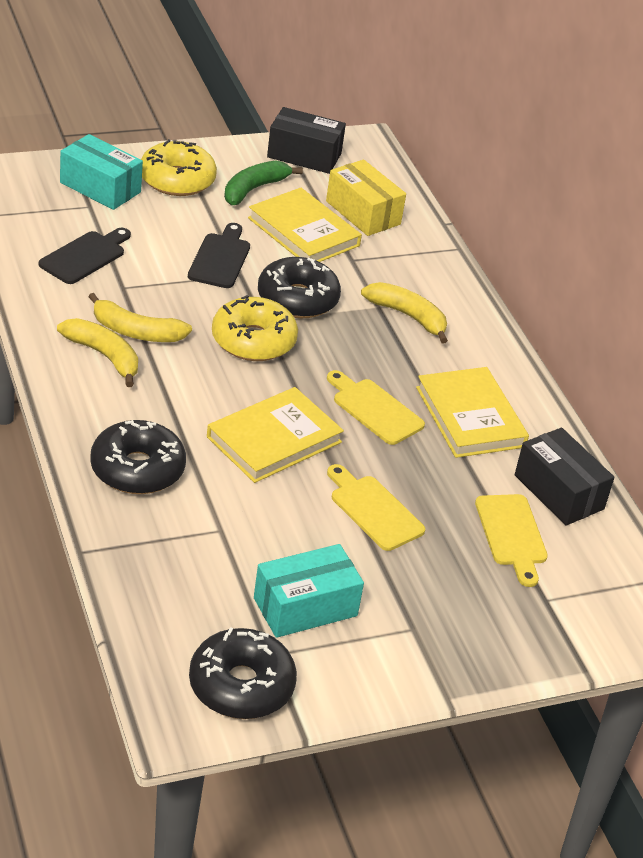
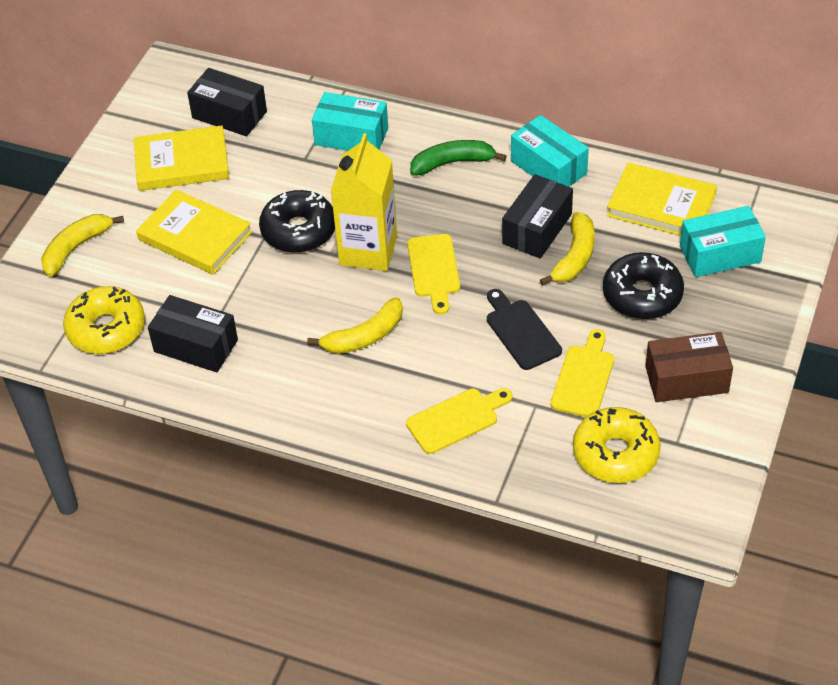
black box: [267,107,346,174] [515,428,615,526] = 2 -> [148,295,238,372] [187,68,267,136] [502,174,573,259] = 3
black cutting board: [39,228,131,284] [188,223,250,288] = 2 -> [487,289,562,370] = 1
black donut: [90,420,186,494] [189,627,297,719] [258,257,341,318] = 3 -> [259,190,335,253] [603,252,684,319] = 2
brown box: none = 0 -> [645,332,733,402] = 1
turquoise box: [60,134,143,210] [254,544,364,638] = 2 -> [312,92,388,151] [511,115,589,187] [680,206,766,277] = 3
yellow box: [326,160,406,236] = 1 -> none = 0
yellow carton: none = 0 -> [331,133,397,271] = 1

